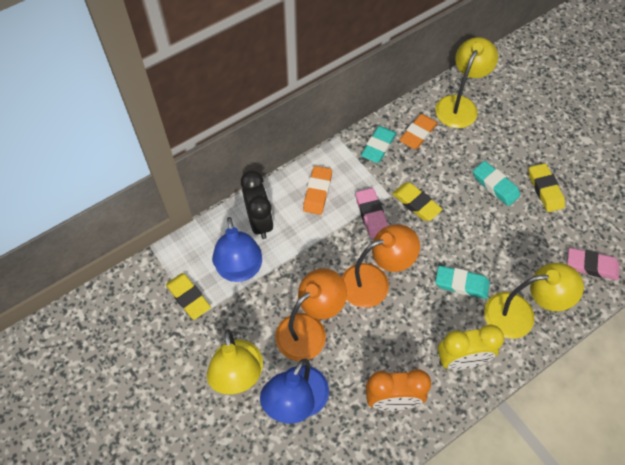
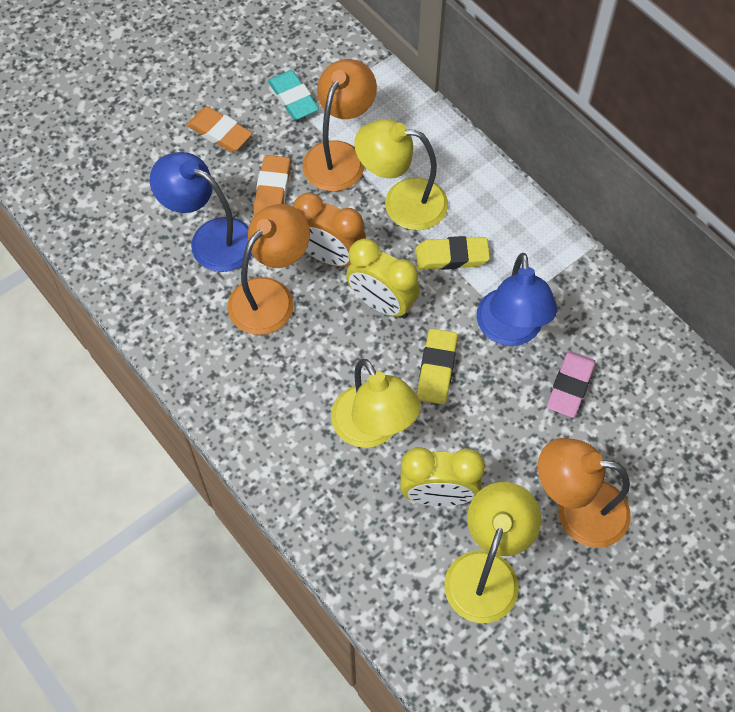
black clock: [241,171,274,239] = 1 -> none = 0
orange lamp: [275,268,347,361] [342,224,420,308] = 2 -> [227,204,310,335] [303,59,377,191] [538,438,631,548] = 3
pink eraser: [356,188,388,239] [568,248,619,280] = 2 -> [547,351,596,418] = 1
turquoise eraser: [361,126,397,163] [435,266,490,299] [473,161,520,206] = 3 -> [268,70,319,120] = 1
yellow clock: [437,324,504,370] = 1 -> [346,238,420,319] [400,447,485,506] = 2
yellow eraser: [166,273,211,320] [392,183,443,221] [529,163,565,212] = 3 -> [416,236,490,270] [417,329,458,404] = 2

